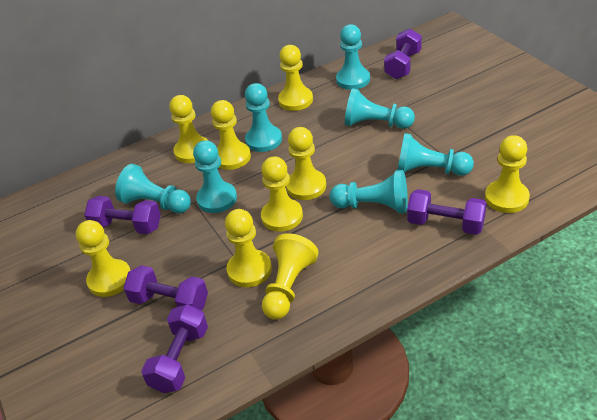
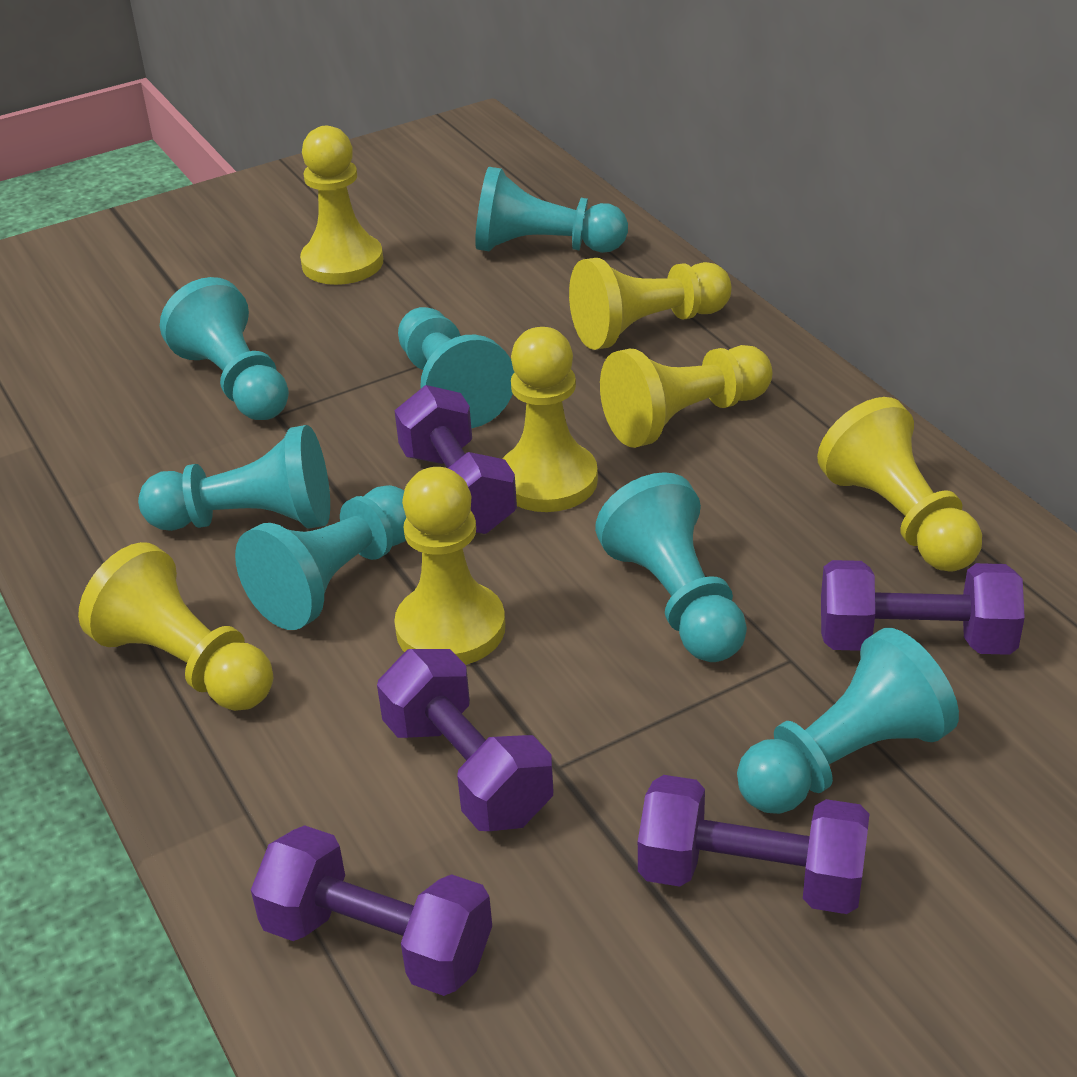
yellow pawn: [76,220,131,297] [169,95,209,163] [211,100,251,170] [225,209,272,287] [261,156,303,232] [262,233,319,319] [278,45,313,111] [286,127,326,200] [485,135,530,213] = 9 -> [78,542,273,711] [300,126,383,285] [394,467,505,665] [503,327,598,512] [569,258,731,350] [600,345,772,448] [817,397,982,572] = 7

